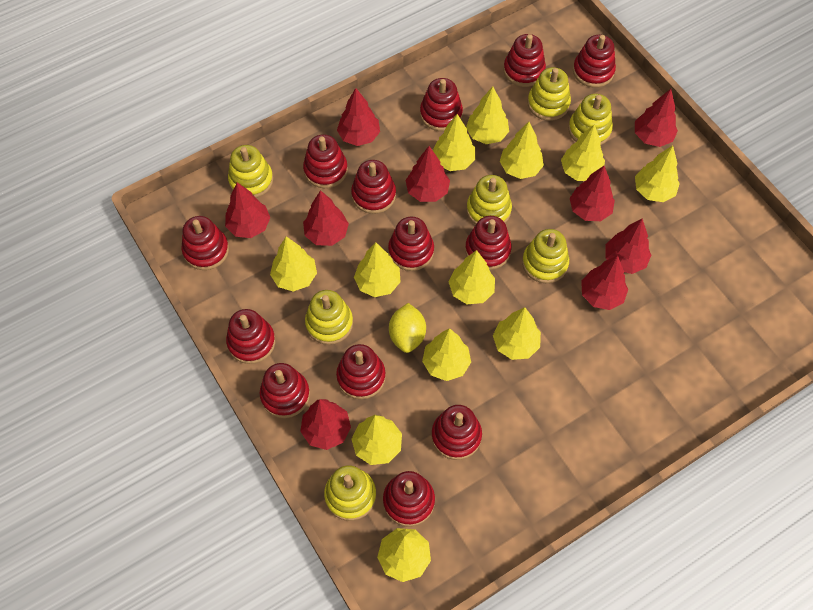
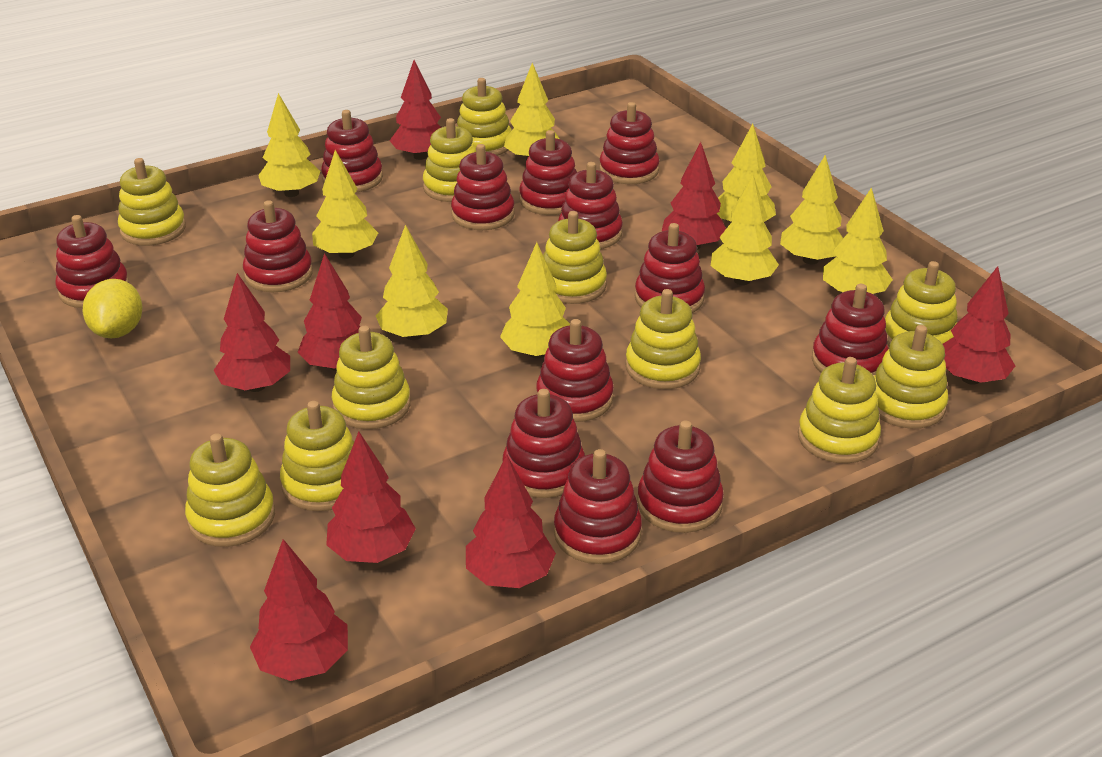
red tree: [225,182,270,238] [300,399,351,450] [303,190,349,246] [337,88,380,146] [405,146,450,202] [570,166,615,221] [581,255,628,310] [605,218,651,274] [635,89,678,147] = 9 -> [214,273,290,392] [250,539,348,681] [298,253,362,371] [326,432,416,563] [390,60,441,160] [466,455,556,588] [662,142,726,250] [943,266,1015,385] = 8
yellow stacking toy: [228,145,273,198] [305,290,353,345] [324,465,376,521] [466,175,512,225] [522,229,569,283] [528,67,571,121] [568,94,613,145] = 7 -> [118,158,186,246] [185,433,275,547] [280,401,354,511] [332,326,411,429] [423,118,476,202] [457,78,512,156] [543,211,607,304] [625,289,701,389] [798,357,881,463] [874,325,949,429] [885,261,958,346] = 11
yellow tree: [270,236,317,292] [351,415,402,465] [354,242,401,297] [377,528,431,582] [422,328,471,381] [433,114,475,171] [449,250,495,304] [466,86,509,144] [493,307,541,360] [500,122,544,179] [561,125,605,181] [635,145,680,202] = 12 -> [258,93,320,197] [312,150,378,259] [376,225,448,340] [500,242,570,359] [504,63,560,160] [711,175,779,285] [717,124,776,222] [780,155,843,264] [823,187,893,294] = 9

